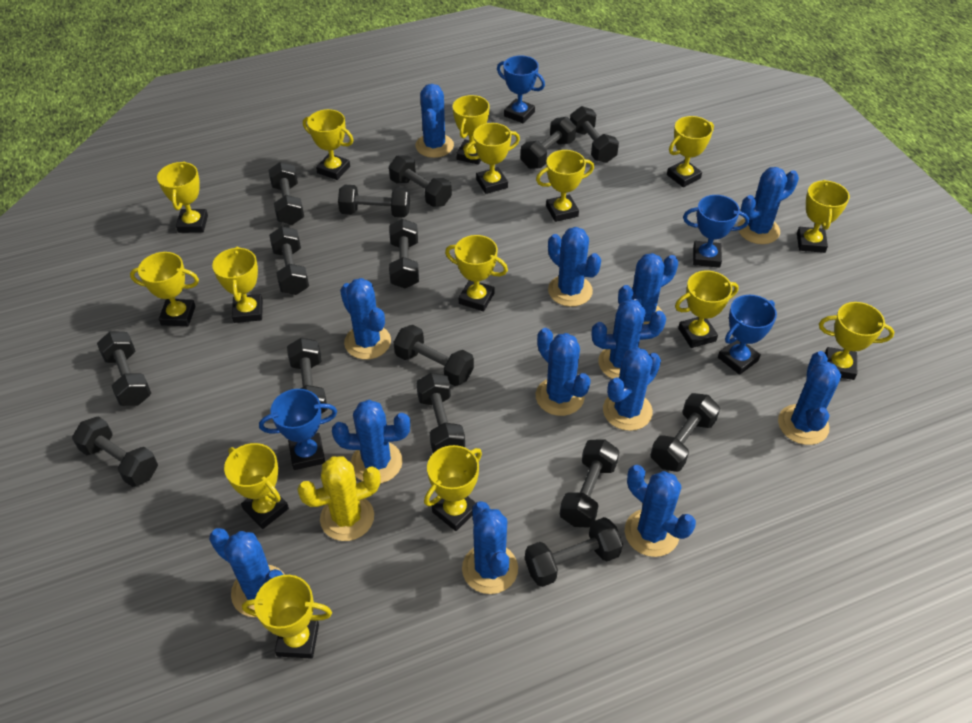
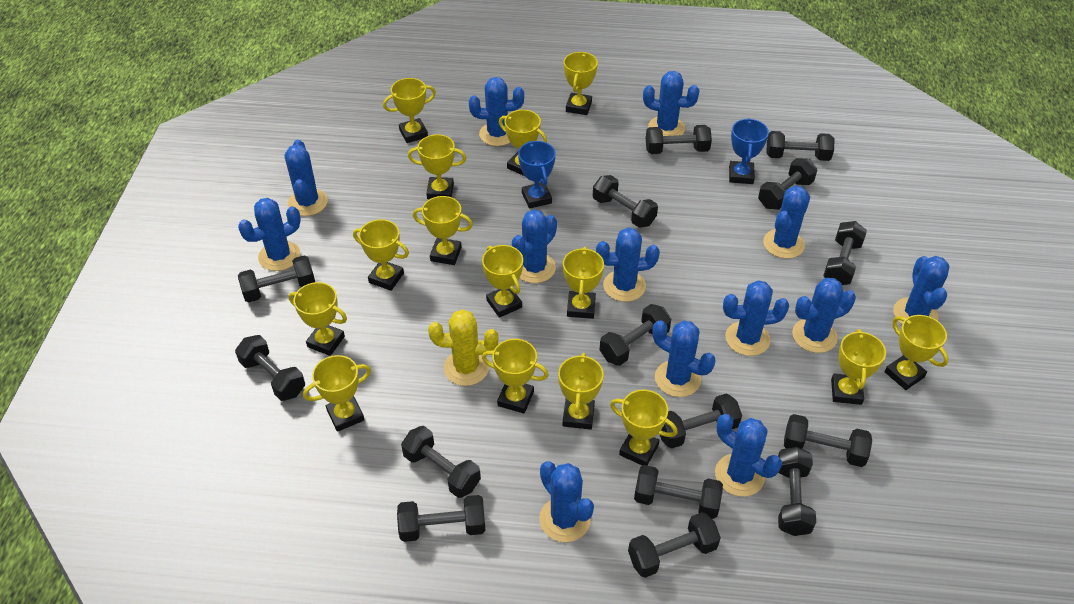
blue trophy: [259,389,337,470] [497,56,545,123] [683,195,749,268] [718,295,777,375] = 4 -> [518,141,555,209] [729,118,769,184] = 2

